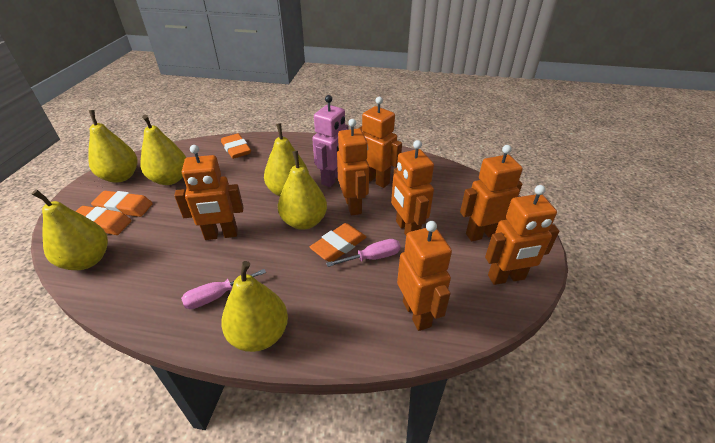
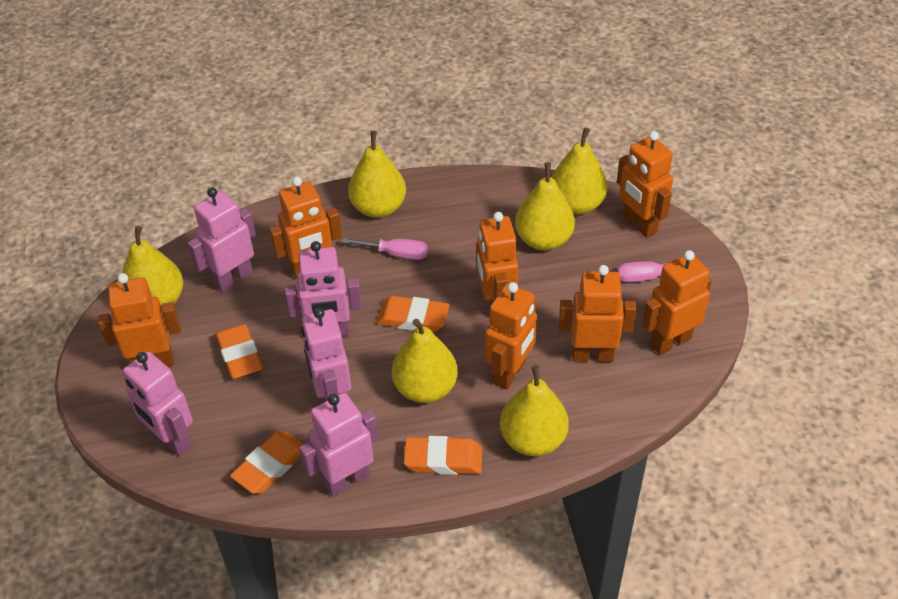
pink robot: [312,95,348,187] = 1 -> [123,351,193,456] [188,187,256,292] [285,241,362,336] [299,393,378,496] [301,308,351,401] = 5

